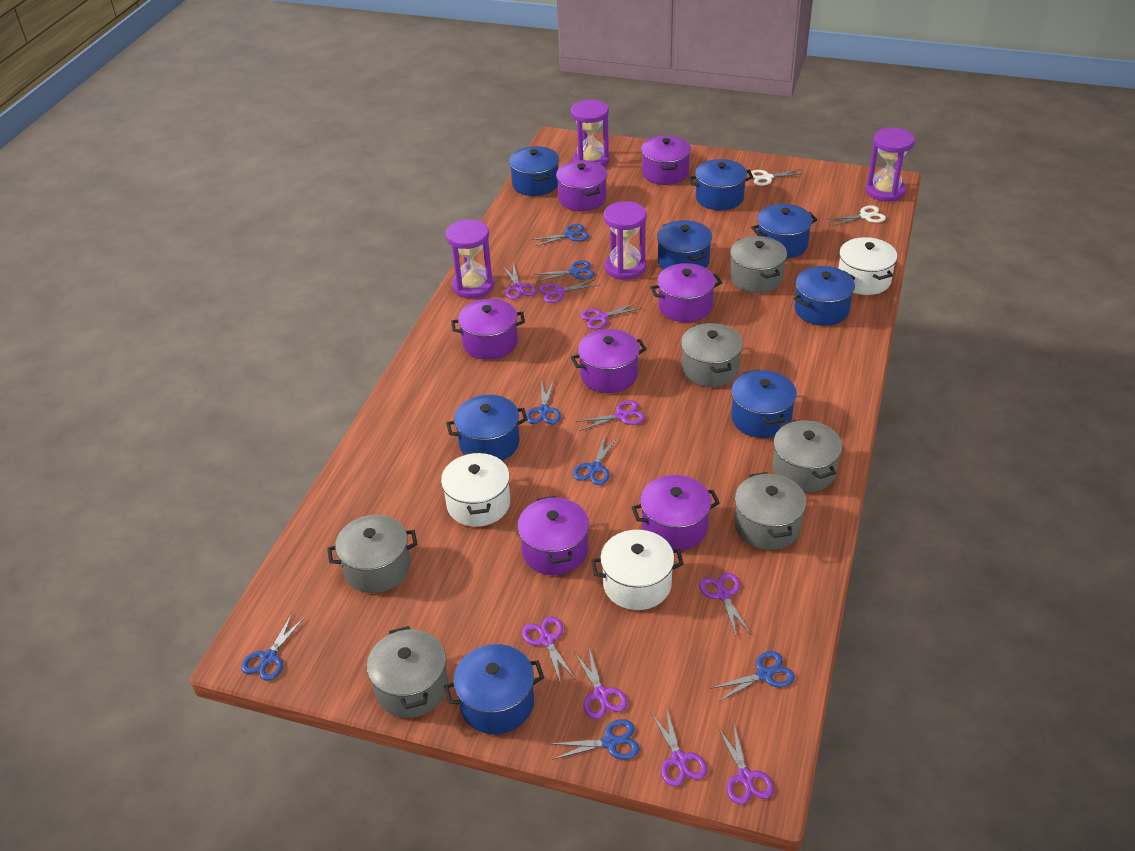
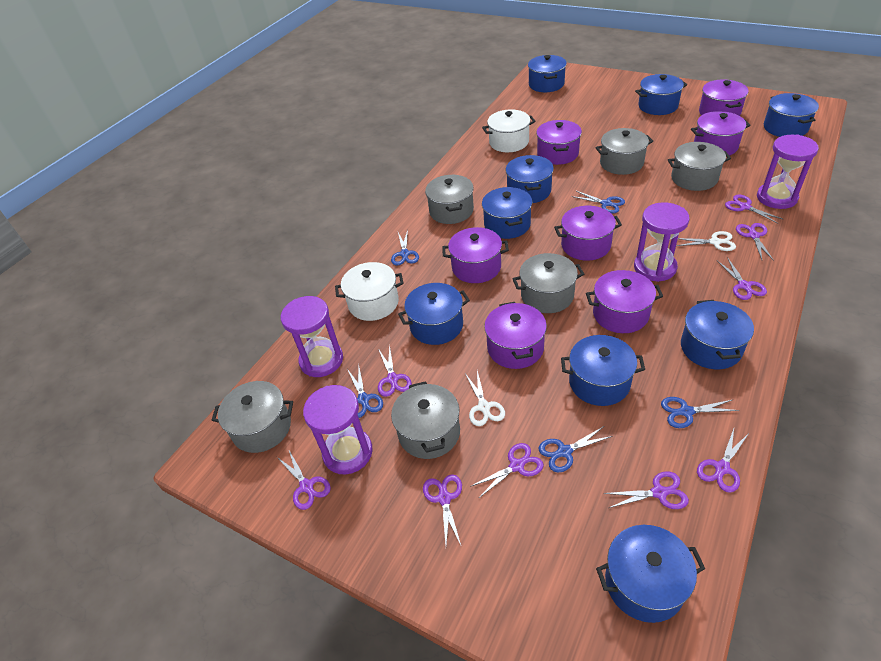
blue pot: [444,644,544,734] [446,395,528,460] [509,146,559,196] [657,220,712,270] [688,159,753,210] [731,370,797,438] [751,204,817,259] [794,266,855,326] = 8 -> [398,283,470,345] [482,187,532,239] [506,155,554,203] [528,55,567,92] [561,335,645,406] [596,525,705,623] [635,74,687,115] [681,300,754,369] [764,93,819,137] = 9
blue scissors: [241,614,305,681] [526,380,561,424] [531,224,589,246] [536,261,594,282] [551,719,639,760] [573,436,617,485] [710,651,795,702] = 7 -> [347,368,383,418] [391,230,419,266] [539,426,613,472] [571,191,625,213] [661,397,739,428] = 5
white pot: [441,452,510,527] [591,530,684,610] [838,237,897,295] = 3 -> [335,262,404,321] [482,109,536,152] = 2

